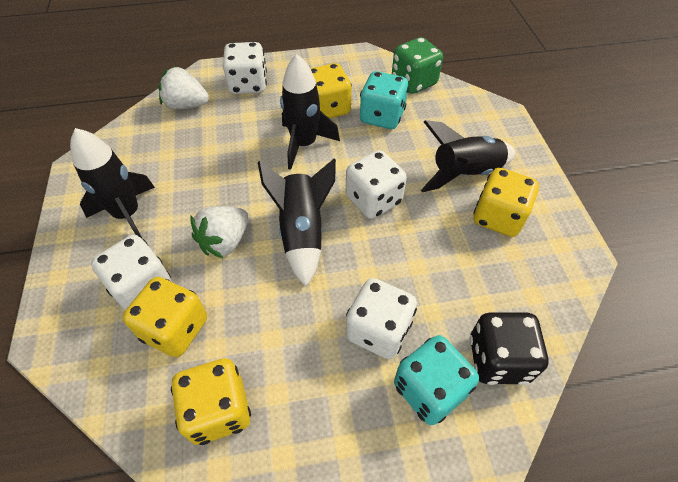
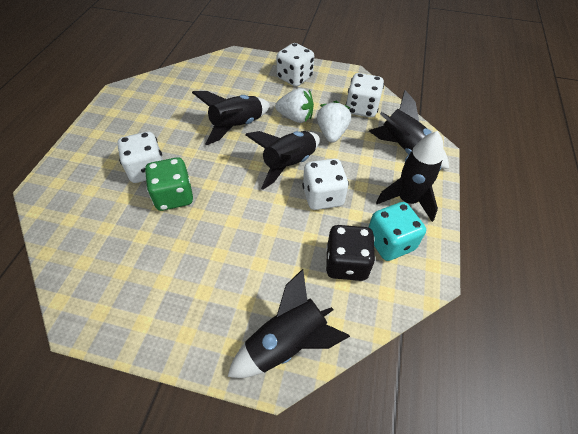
black rocket: [70,128,155,239] [258,158,336,287] [280,54,340,170] [421,120,515,192] = 4 -> [192,91,270,145] [228,269,350,378] [245,131,320,189] [369,90,449,169] [376,131,443,222] = 5
turquoise dice: [360,71,409,129] [394,335,479,425] = 2 -> [368,202,426,261] = 1
yellow dice: [122,277,207,357] [171,358,251,445] [310,63,352,118] [474,168,539,237] = 4 -> none = 0

